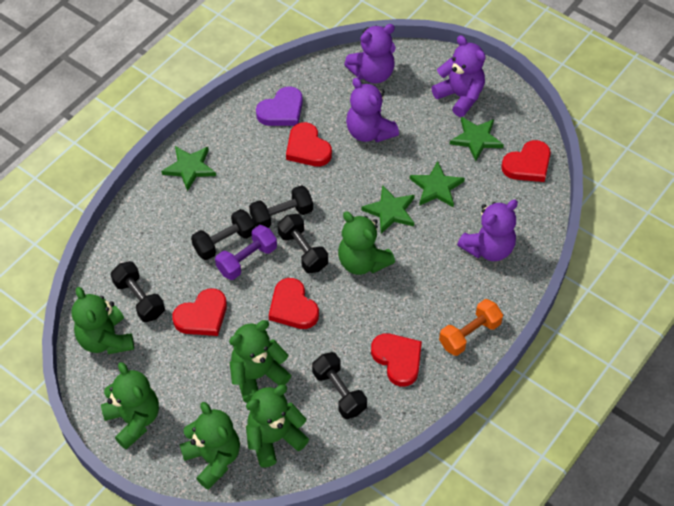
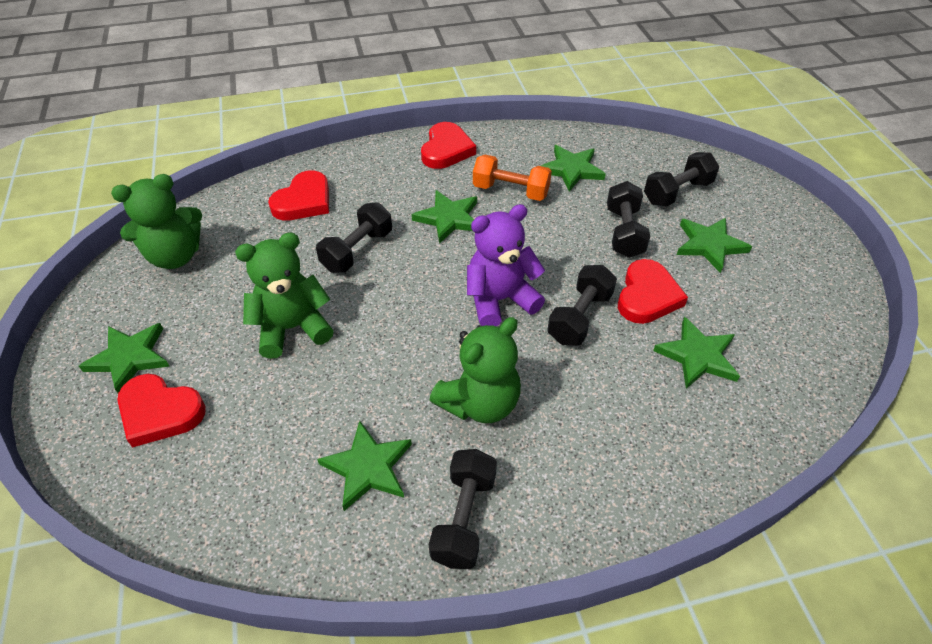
green star: [161,146,216,191] [361,185,415,234] [410,161,465,207] [450,117,504,161] = 4 -> [79,323,170,393] [317,421,412,511] [412,190,477,244] [541,145,606,192] [653,317,740,389] [677,218,752,273] = 6
green teddy bear: [71,287,134,354] [101,362,159,450] [179,402,240,490] [229,320,291,403] [246,385,309,468] [338,211,395,275] = 6 -> [111,174,202,269] [235,232,334,359] [430,317,521,423] = 3
purple dumbbell: [215,225,277,280] = 1 -> none = 0
purple heart: [256,86,303,126] = 1 -> none = 0
purple teddy bear: [344,24,396,84] [346,78,399,142] [432,35,486,117] [457,200,518,261] = 4 -> [467,204,545,326] = 1
red heart: [172,288,227,336] [269,278,319,329] [286,122,332,167] [371,333,422,387] [501,140,551,182] = 5 -> [117,374,206,448] [268,170,329,220] [421,122,476,169] [618,259,688,324] = 4

